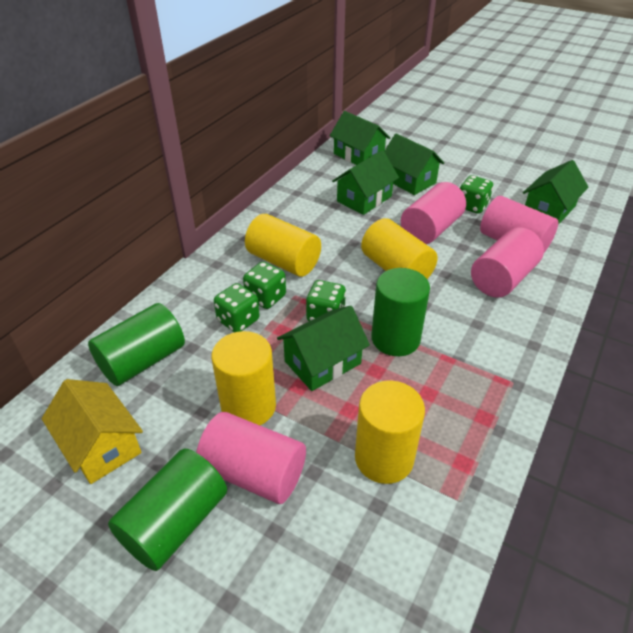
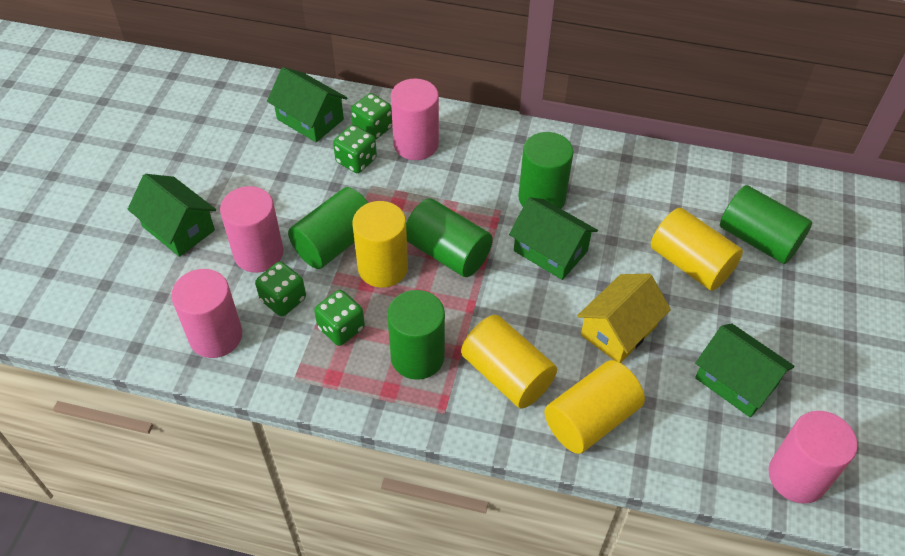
green cylinder: [88,303,185,386] [108,449,227,571] [371,268,430,356] = 3 -> [288,187,368,269] [387,290,445,380] [406,198,493,277] [518,132,574,209] [720,185,812,264] = 5
green house: [277,306,370,391] [330,111,390,165] [332,150,399,215] [384,134,444,195] [523,160,589,225] = 5 -> [128,174,216,257] [267,67,347,142] [509,197,598,280] [695,323,795,418] = 4

